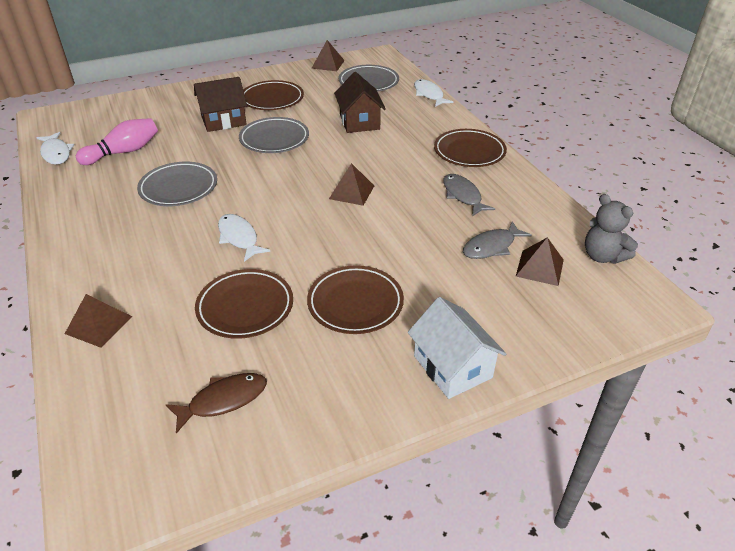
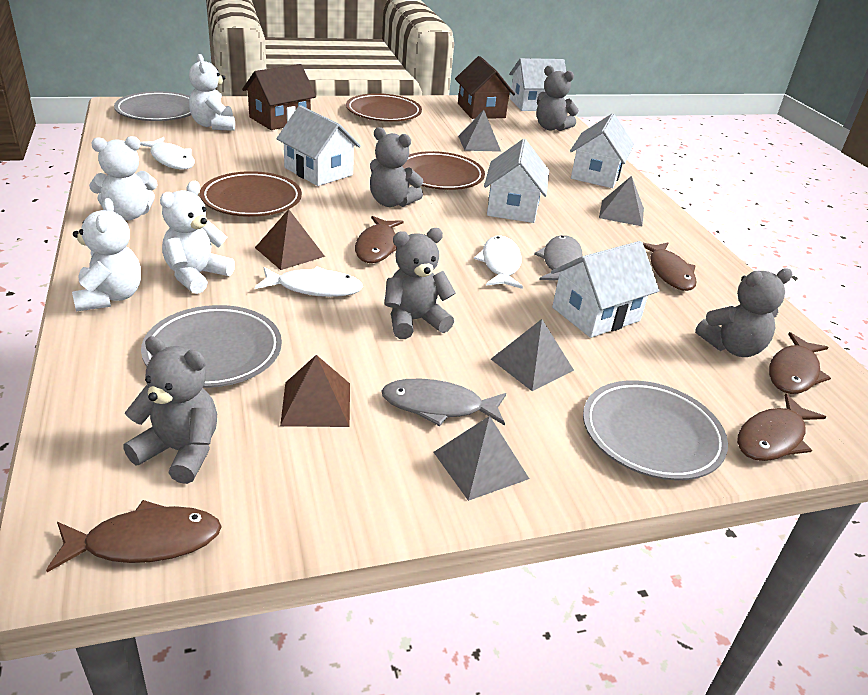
brown fish: [166,373,267,434] = 1 -> [46,500,222,572] [355,216,404,263] [643,242,697,291] [737,394,826,461] [769,332,831,394] = 5
brown plate: [195,269,293,339] [243,80,304,110] [307,265,404,334] [434,129,507,167] = 4 -> [200,171,302,217] [346,93,422,121] [402,151,485,190] = 3
brown pyramid: [65,294,132,348] [311,40,345,71] [329,163,374,206] [516,237,564,286] = 4 -> [255,209,325,270] [280,355,350,427] = 2
grey pyramid: none = 0 -> [434,416,529,501] [458,110,501,152] [491,319,574,391] [599,176,644,226] = 4
grey teddy bear: [585,194,638,264] = 1 -> [123,336,217,484] [370,127,423,207] [384,228,456,339] [537,66,579,131] [695,268,792,357] = 5
pink bowling pin: [76,118,158,165] = 1 -> none = 0
white house: [408,297,506,399] = 1 -> [276,105,361,186] [484,139,549,223] [509,58,566,111] [551,241,659,338] [570,113,634,188] = 5
white teddy bear: none = 0 -> [72,198,141,312] [89,136,158,220] [160,181,235,294] [189,54,235,131] = 4

